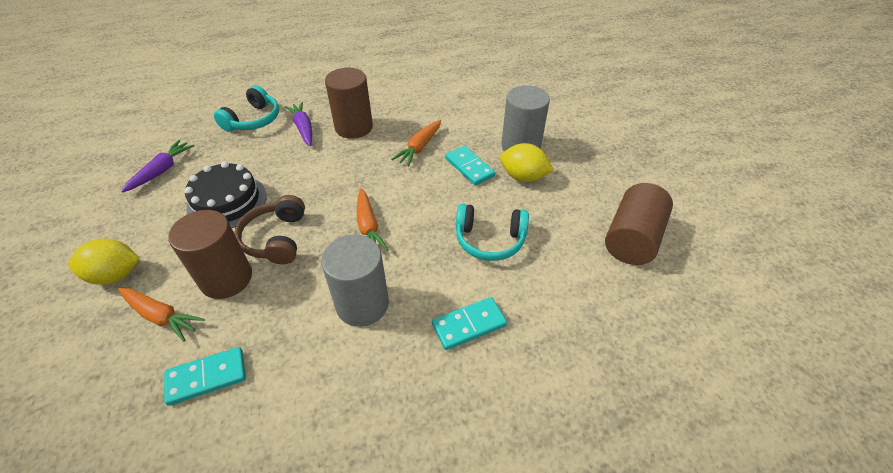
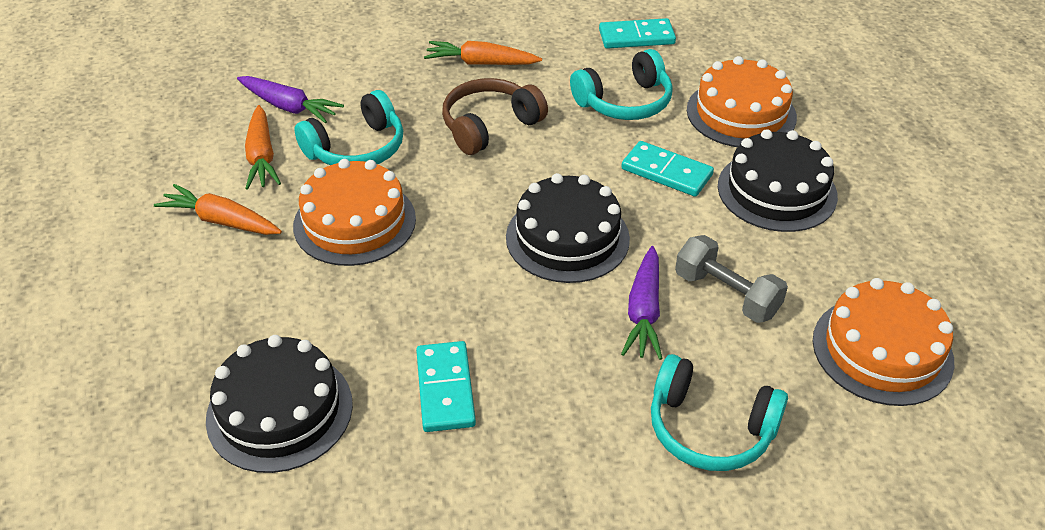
black cake: [184,162,267,228] = 1 -> [206,335,353,473] [506,173,630,283] [718,129,838,232] = 3
brown cylinder: [168,210,252,299] [325,68,373,139] [605,183,673,265] = 3 -> none = 0
grey cylinder: [321,235,389,327] [501,85,550,151] = 2 -> none = 0
grey dumbbell: none = 0 -> [675,235,788,323] = 1
orange cake: none = 0 -> [293,159,416,266] [687,56,797,147] [813,278,954,406] = 3
turquoise headphones: [214,85,279,132] [456,204,529,261] = 2 -> [294,90,403,165] [570,49,673,120] [651,354,788,471] = 3
yellow lemon: [68,239,140,285] [500,143,554,182] = 2 -> none = 0

